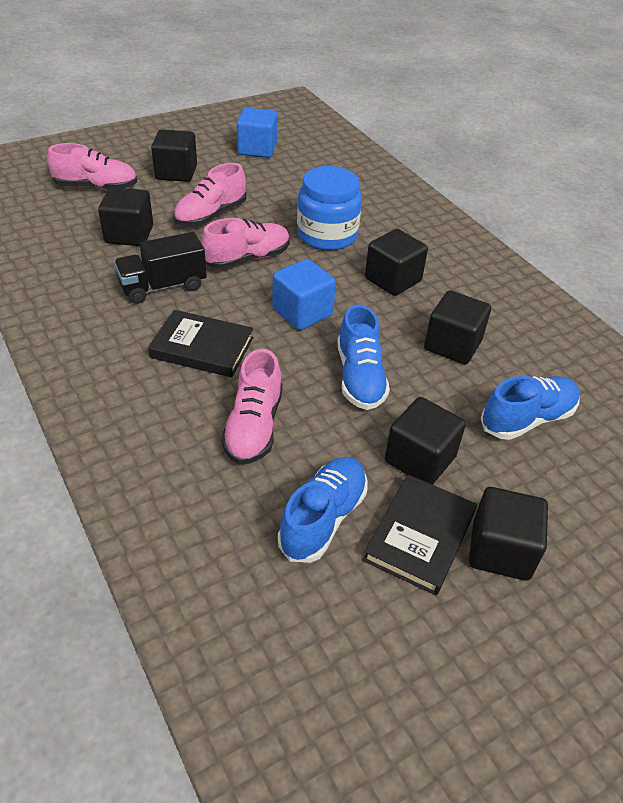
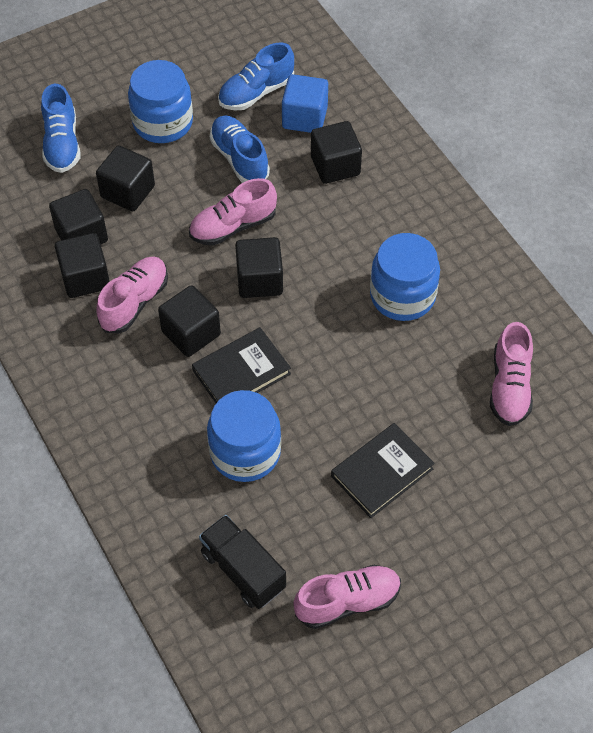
blue cube: [237,108,277,158] [272,259,336,330] = 2 -> [282,74,328,133] = 1
blue jar: [297,166,362,251] = 1 -> [128,60,193,143] [207,390,281,482] [370,233,440,321] = 3

